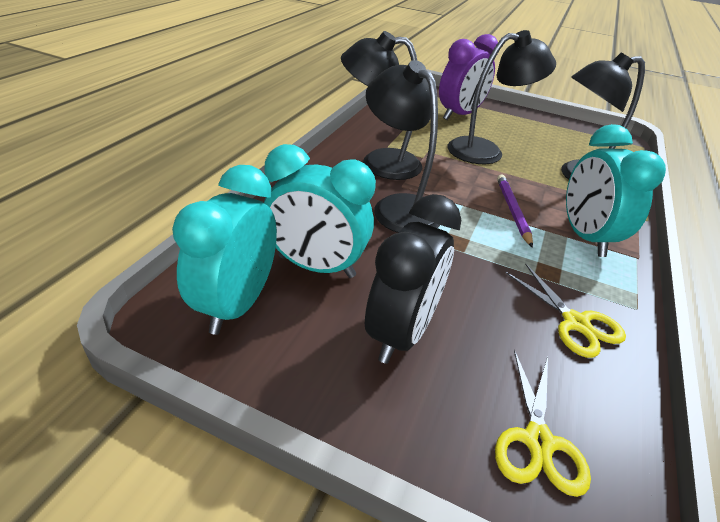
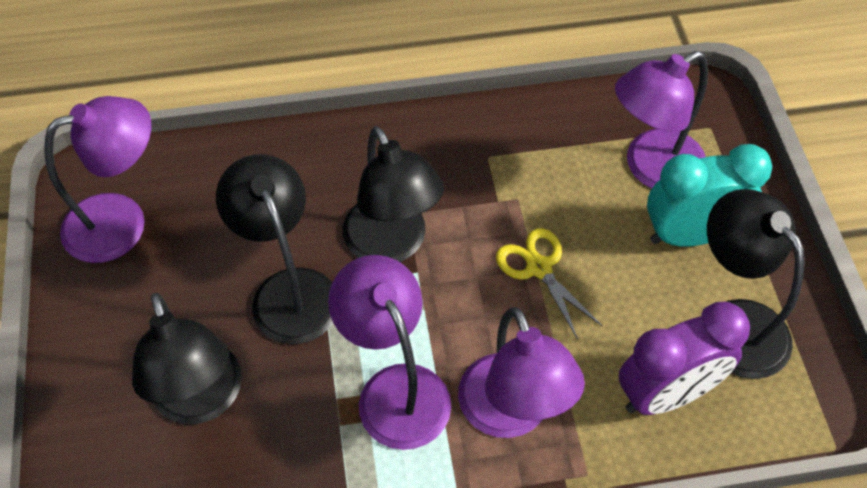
black clock: [365,194,461,364] = 1 -> none = 0
purple lamp: none = 0 -> [44,96,151,263] [328,255,451,450] [458,307,585,438] [615,51,708,189] = 4
purple pencil: [497,175,533,248] = 1 -> none = 0
turquoise clock: [172,165,277,335] [264,144,376,278] [566,124,666,257] = 3 -> [647,144,772,247] = 1
yellow scissors: [495,350,591,497] [505,264,626,358] = 2 -> [496,228,602,340] = 1

